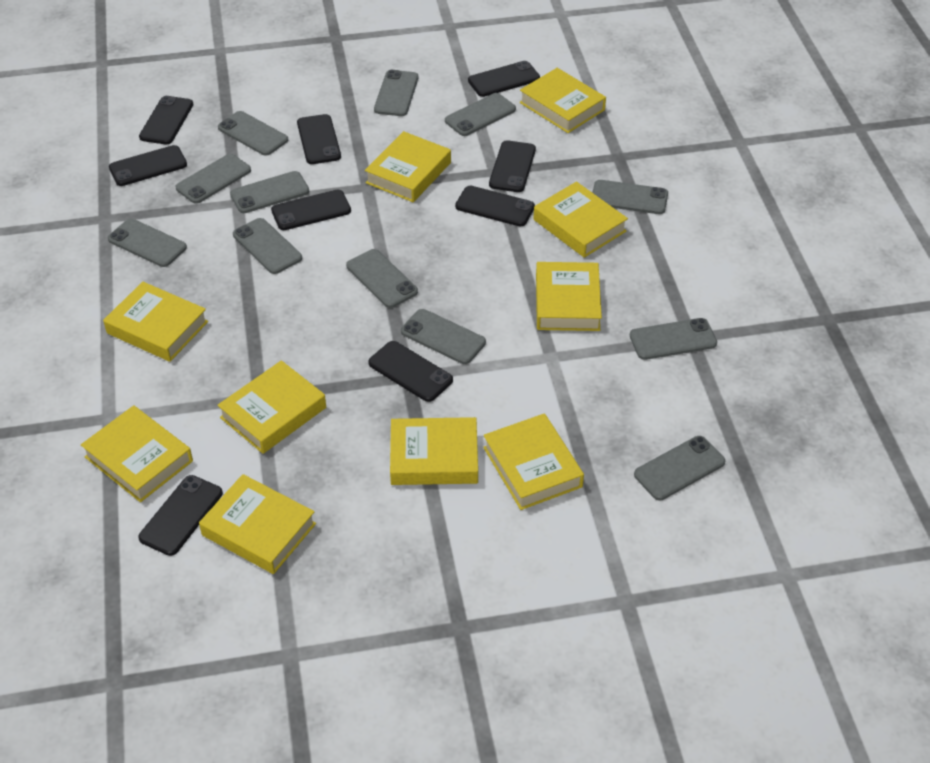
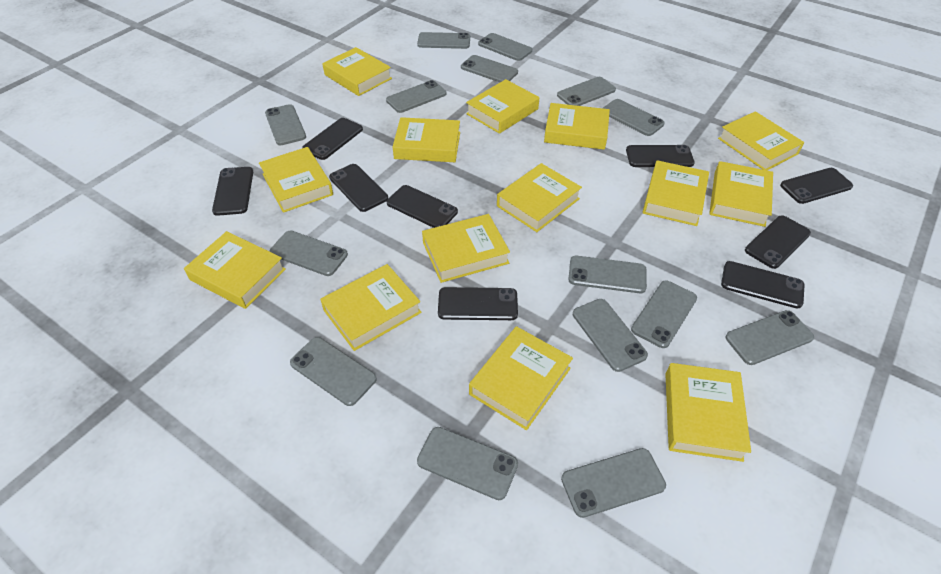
grey phone: [108,219,187,267] [176,154,251,204] [218,111,288,156] [230,171,309,213] [233,218,302,274] [346,249,418,308] [374,70,418,116] [401,309,486,364] [445,93,516,136] [592,180,668,214] [630,318,717,360] [634,436,725,501] = 12 -> [265,104,306,145] [270,231,348,276] [290,337,377,406] [386,80,447,113] [417,32,470,49] [417,427,518,500] [461,55,518,82] [478,33,532,61] [557,77,616,106] [561,448,666,518] [568,256,647,293] [573,299,648,372] [603,99,664,136] [631,280,697,348] [725,310,814,365] = 15
yellow book: [81,405,193,502] [103,282,208,362] [199,474,316,574] [217,360,326,454] [365,131,451,202] [390,417,478,485] [483,413,584,510] [519,68,606,133] [533,182,628,258] [536,262,602,331] = 10 -> [184,231,286,309] [259,147,333,213] [320,264,421,351] [322,47,392,96] [393,117,460,162] [422,214,510,283] [466,79,539,134] [469,326,573,430] [497,163,582,232] [544,103,610,150] [643,160,709,226] [665,363,751,462] [709,161,773,227] [718,111,804,170] = 14

